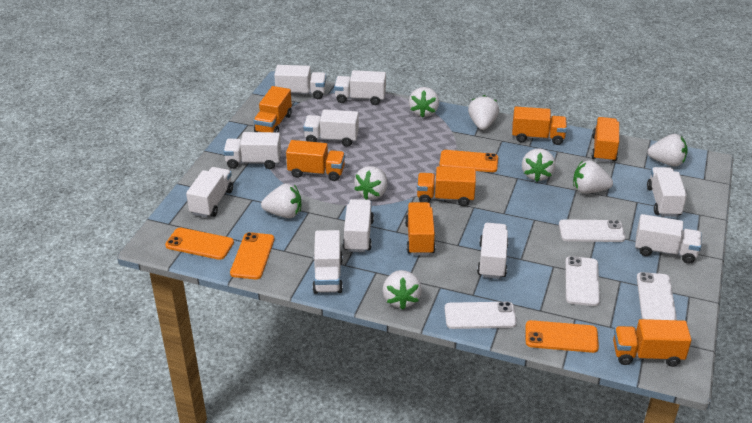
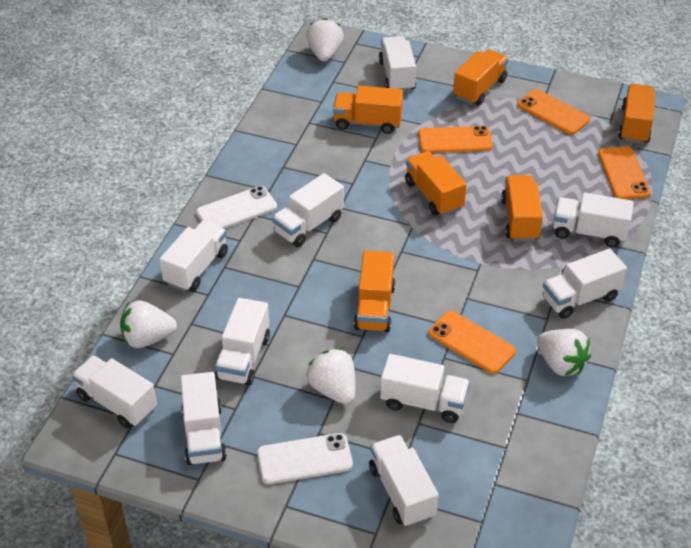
orange truck: [254,86,292,132] [286,140,345,181] [405,202,436,255] [417,167,476,206] [512,107,567,145] [591,117,619,162] [613,319,691,367] = 7 -> [333,86,403,134] [354,250,395,332] [405,151,467,216] [453,49,509,105] [501,175,543,241] [618,84,656,144] = 6
white phone: [445,302,517,329] [559,219,625,242] [565,256,600,306] [637,272,677,320] = 4 -> [196,186,277,229] [257,433,353,484] = 2
white strawberry: [261,183,301,218] [354,166,387,200] [383,270,422,310] [409,87,439,118] [468,95,499,130] [522,149,555,182] [573,160,613,194] [647,134,688,167] = 8 -> [120,300,177,348] [306,18,344,62] [306,348,356,404] [537,329,591,376] = 4

